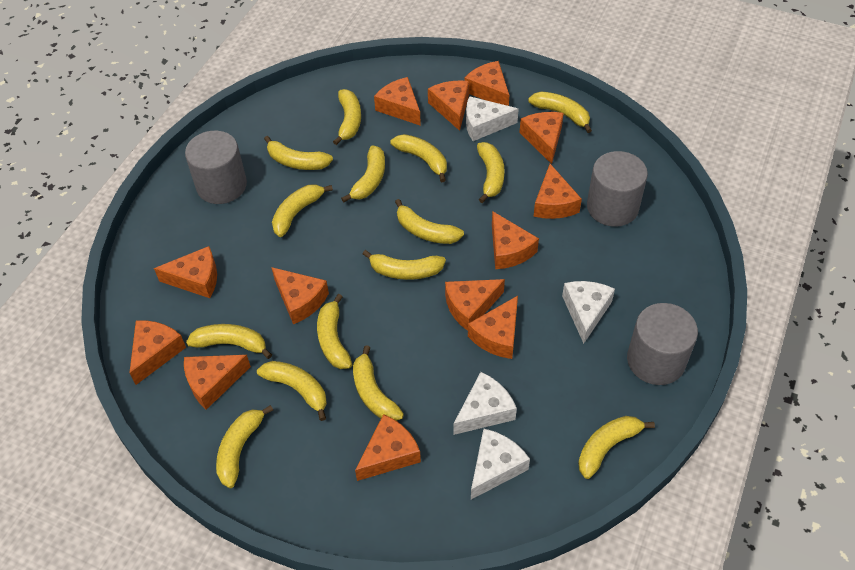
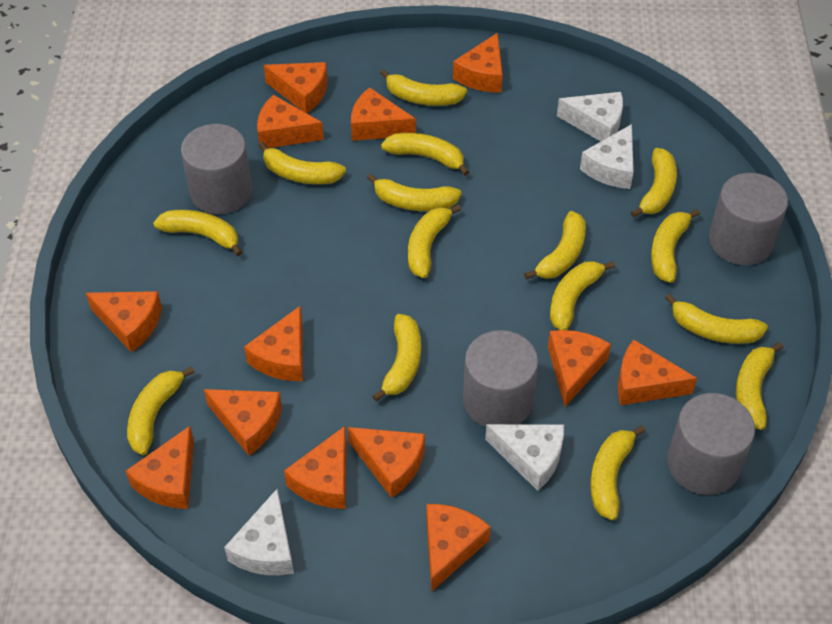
grey cylinder: [185,131,247,204] [587,151,648,227] [627,303,698,385] = 3 -> [181,124,252,214] [463,330,538,427] [667,393,755,495] [709,173,788,265] = 4

